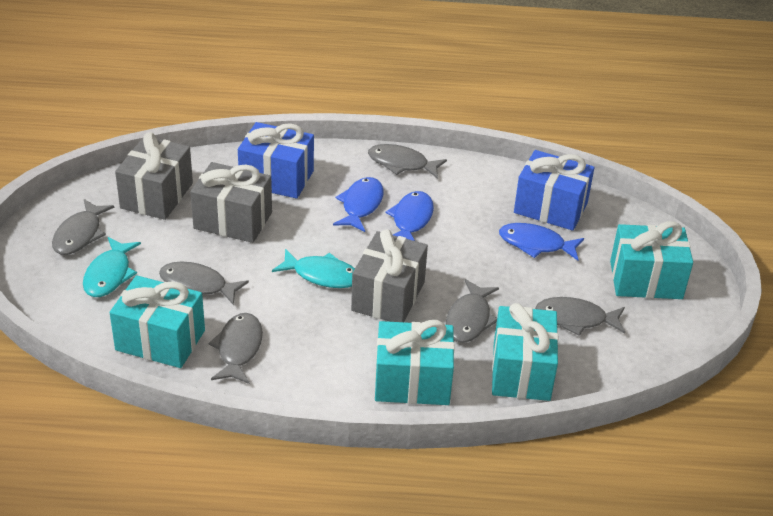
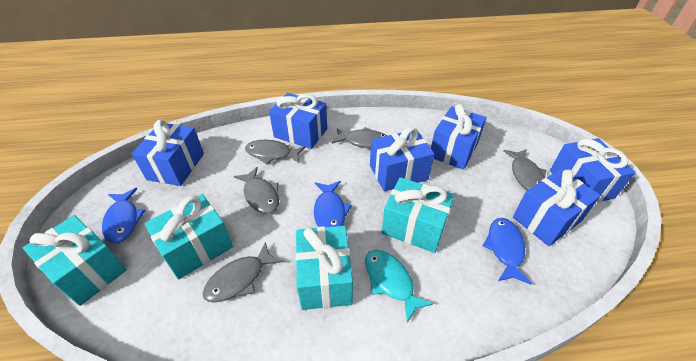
blue gift: [238,122,314,199] [514,150,594,231] = 2 -> [132,120,204,186] [269,93,327,149] [370,127,434,191] [431,104,487,170] [513,169,601,246] [550,138,636,203] = 6
grey fish: [52,199,115,255] [159,261,249,305] [208,313,263,384] [368,144,447,179] [446,279,499,343] [535,297,625,336] = 6 -> [202,242,283,303] [234,167,279,214] [245,140,306,164] [332,127,387,148] [503,149,546,190] = 5
grey gift: [115,132,193,220] [190,162,272,243] [351,229,428,322] = 3 -> none = 0
turquoise fish: [83,237,141,297] [272,249,355,288] = 2 -> [365,250,434,323] = 1

